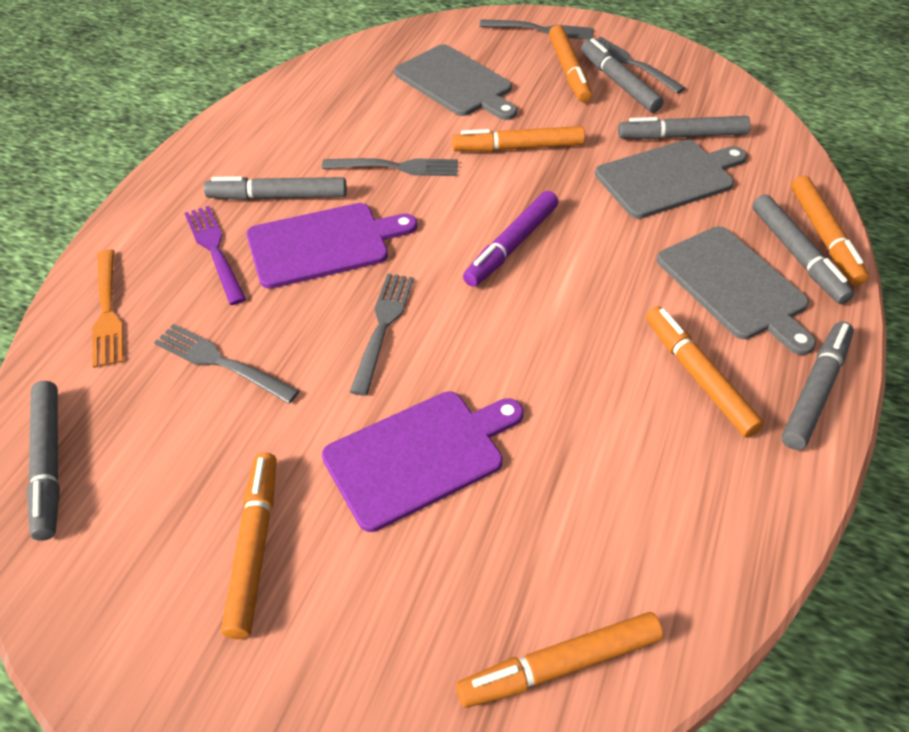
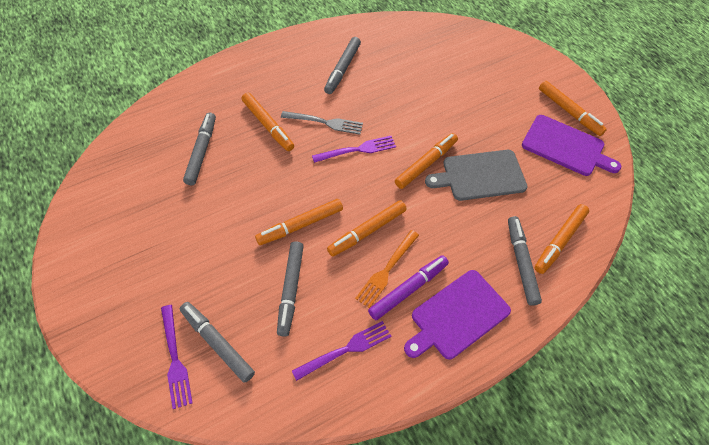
grey cutting board: [394,44,517,120] [595,140,747,219] [657,226,816,355] = 3 -> [425,150,527,201] = 1
grey fork: [154,324,299,404] [322,158,458,176] [350,273,414,396] [479,19,594,40] [595,36,685,94] = 5 -> [281,111,363,135] = 1
grey marker: [27,381,60,541] [204,176,347,200] [581,38,664,113] [618,116,750,139] [752,195,854,304] [782,321,854,450] = 6 -> [180,302,255,383] [183,112,216,185] [277,241,304,337] [324,37,361,94] [508,216,542,306] = 5
purple fork: [185,206,246,305] = 1 -> [161,305,193,409] [292,321,391,381] [312,136,396,163] = 3

